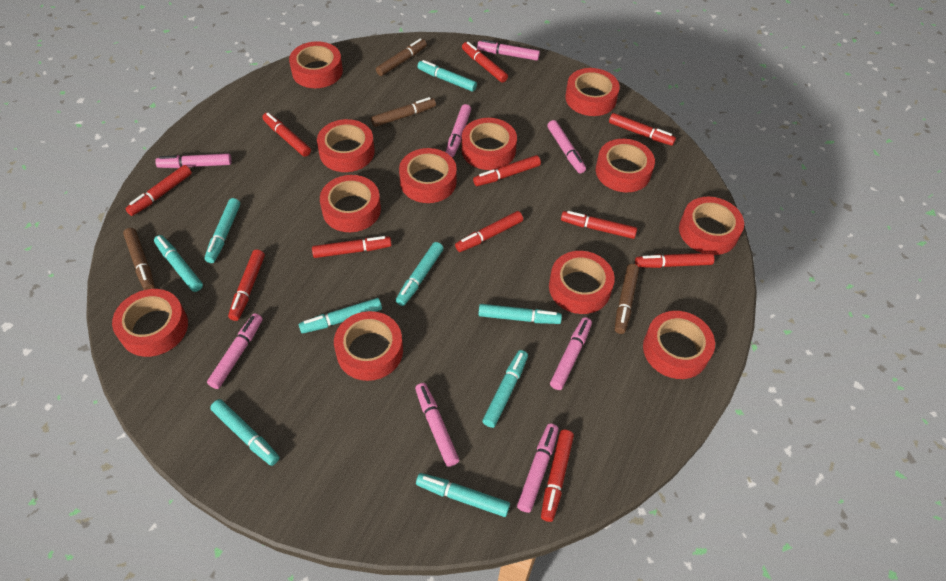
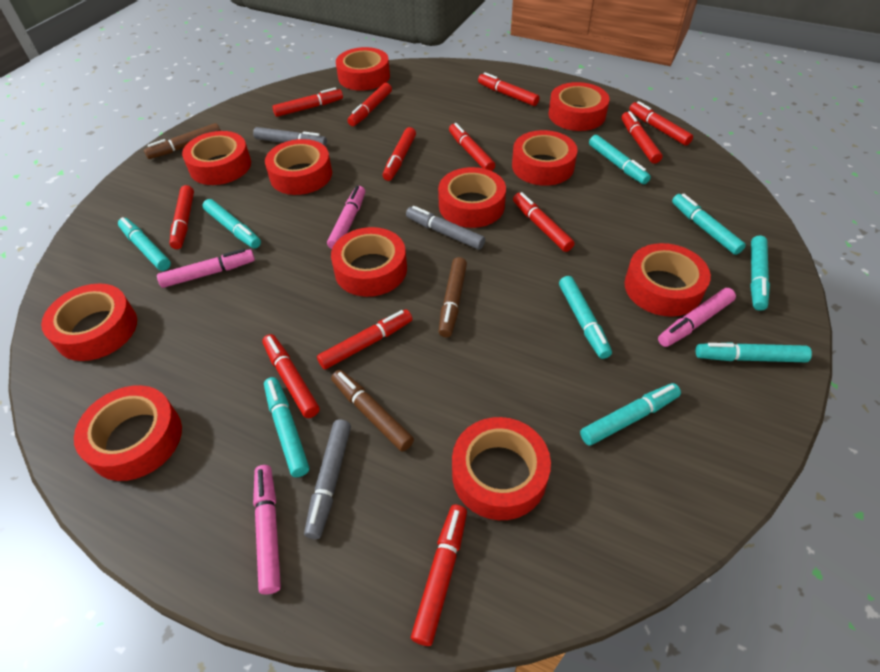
brown marker: [123,228,155,290] [371,97,436,127] [376,38,427,76] [615,264,639,334] = 4 -> [144,123,221,159] [331,370,414,451] [439,257,467,337] = 3
grey marker: none = 0 -> [253,127,327,147] [304,419,351,539] [406,206,485,250] = 3
pink marker: [155,153,232,168] [207,313,263,389] [415,383,459,467] [446,104,471,157] [477,40,540,61] [517,424,559,513] [547,120,586,173] [550,317,592,390] = 8 -> [157,249,255,288] [253,465,281,595] [327,186,365,249] [658,288,736,347] = 4
red marker: [125,165,192,216] [228,250,265,321] [262,112,311,157] [312,236,391,258] [455,211,523,252] [462,42,508,83] [473,155,541,186] [541,430,574,522] [561,211,637,239] [609,113,676,146] [635,253,714,268] = 11 -> [169,185,194,249] [262,334,319,418] [272,87,343,117] [317,310,412,370] [348,83,392,126] [383,127,416,181] [411,505,467,646] [449,123,495,171] [478,72,540,106] [513,192,574,252] [621,111,662,164] [629,101,693,146] = 12
red tape: [112,289,188,357] [289,41,343,88] [317,119,375,172] [320,175,381,232] [334,311,403,381] [399,148,457,203] [461,118,517,170] [549,251,615,314] [565,68,620,116] [596,139,655,192] [643,311,715,379] [679,197,744,255] = 12 -> [41,284,137,361] [74,385,182,481] [182,131,251,185] [265,139,332,195] [331,227,407,297] [336,47,390,91] [438,167,506,228] [452,417,551,520] [512,130,578,186] [548,82,609,131] [624,243,711,317] = 11

